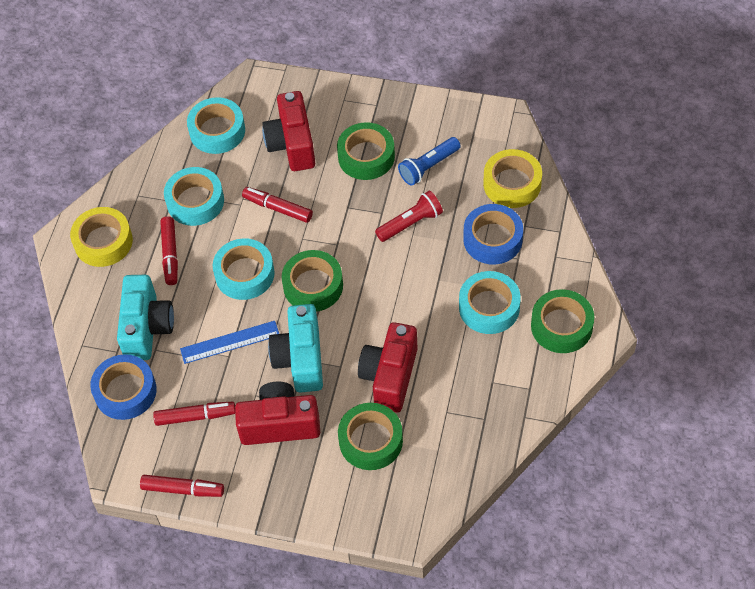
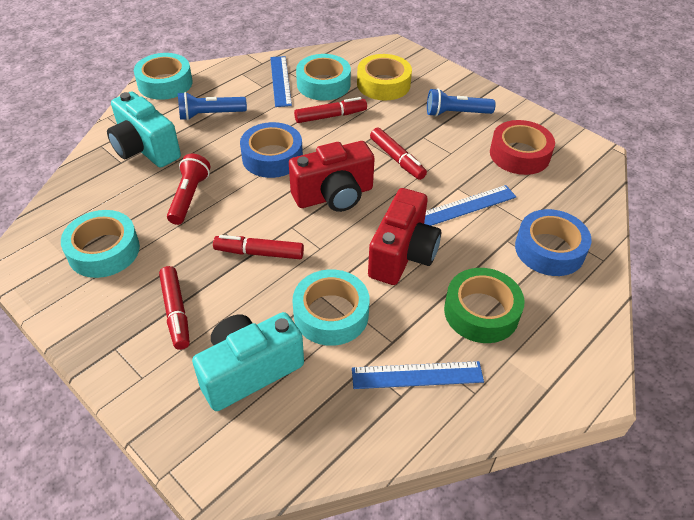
blue flashlight: [398,137,461,186] = 1 -> [178,92,247,120] [427,88,496,117] = 2
blue ruler: [180,321,279,364] = 1 -> [270,56,292,107] [352,361,484,389] [424,185,516,226] = 3
green tape: [282,250,343,312] [337,122,395,180] [338,403,403,470] [531,289,594,353] = 4 -> [444,268,525,343] = 1
red camera: [235,382,320,445] [262,91,315,171] [358,322,418,413] = 3 -> [289,141,375,212] [368,188,441,285] = 2
red tape: none = 0 -> [490,120,555,175] = 1
yellow tape: [70,207,133,267] [483,149,542,208] = 2 -> [357,54,412,100] = 1

